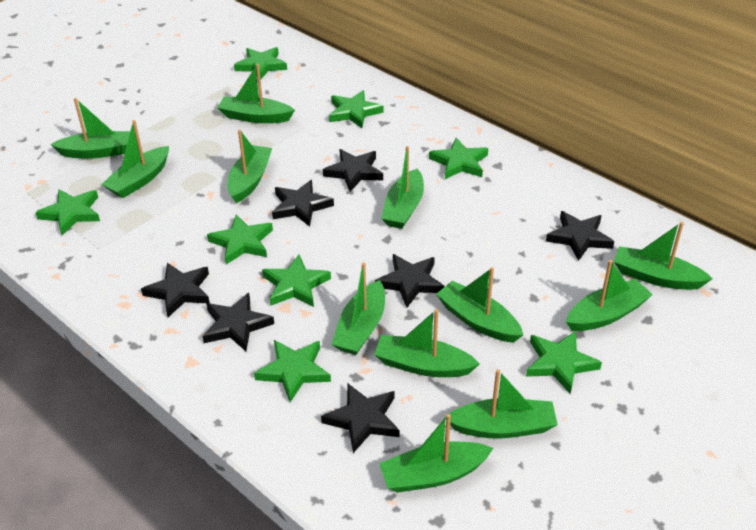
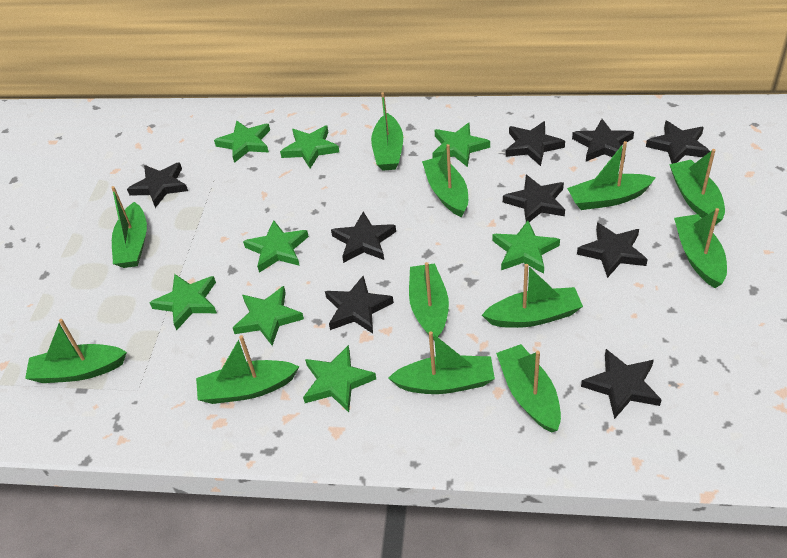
black star: [141,263,210,317] [202,293,274,351] [272,180,334,227] [321,384,399,453] [323,149,383,192] [375,254,445,307] [546,211,614,261] = 7 -> [127,162,188,208] [325,275,394,333] [331,211,396,263] [503,175,565,222] [506,121,565,166] [572,119,634,162] [577,222,648,278] [581,349,662,419] [646,121,710,164] = 9

